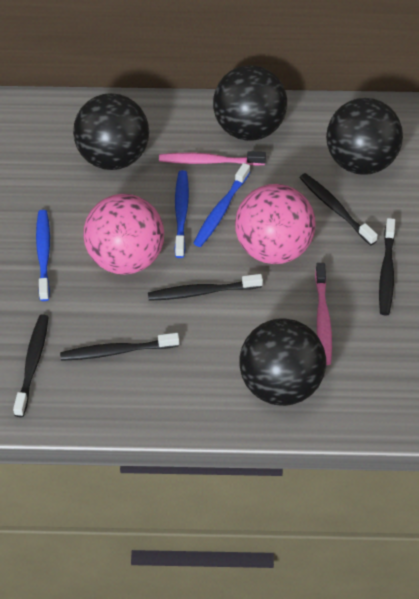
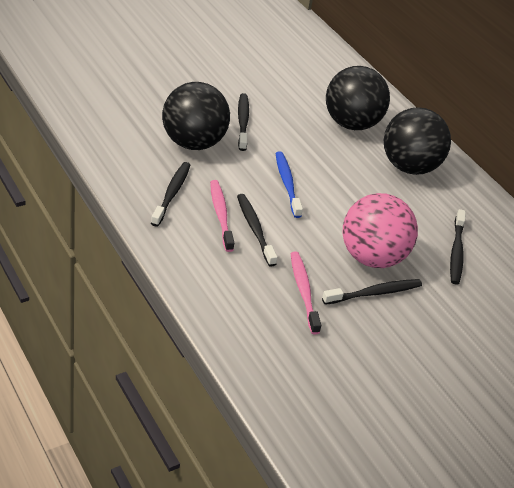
black ball: [73,93,149,170] [213,65,287,141] [240,318,326,406] [326,98,403,175] = 4 -> [162,82,230,150] [326,66,390,130] [384,107,451,175] = 3
blue toothbrush: [36,210,50,301] [175,170,189,258] [194,163,250,247] = 3 -> [276,151,303,218] = 1
pink ball: [83,194,164,275] [235,184,316,264] = 2 -> [343,193,418,268] = 1

